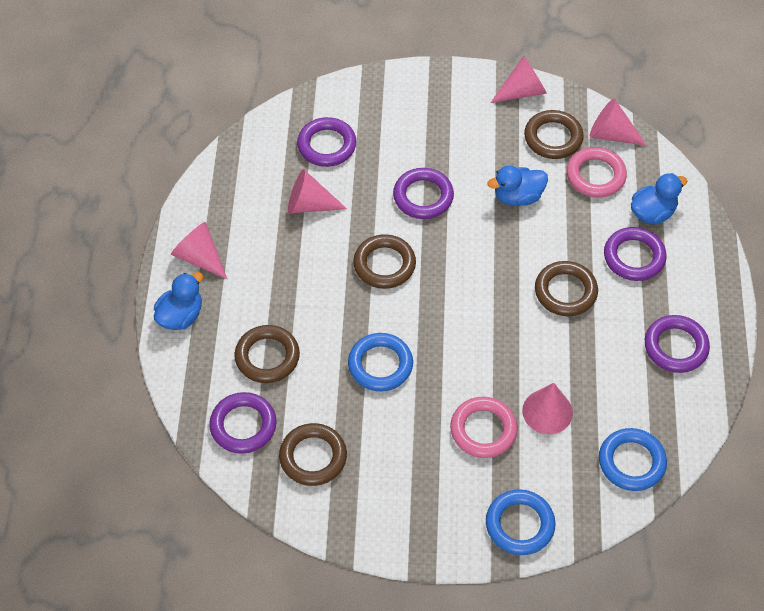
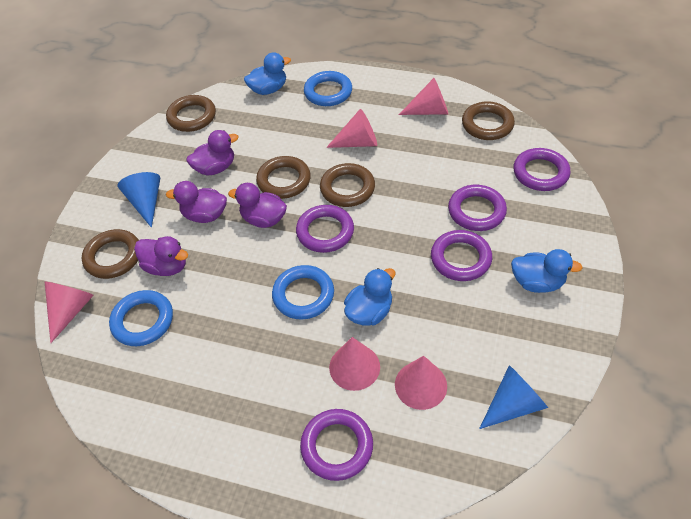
blue cone: none = 0 -> [117,172,160,228] [479,365,548,429] = 2
pink ring: [450,397,518,458] [567,147,627,198] = 2 -> none = 0
purple duck: none = 0 -> [134,236,188,276] [166,181,227,223] [187,130,239,176] [228,183,287,228] = 4

